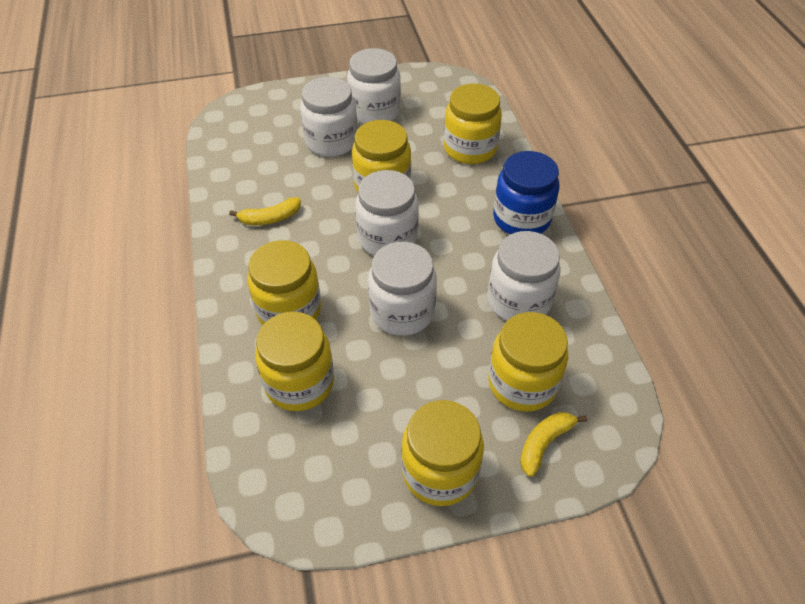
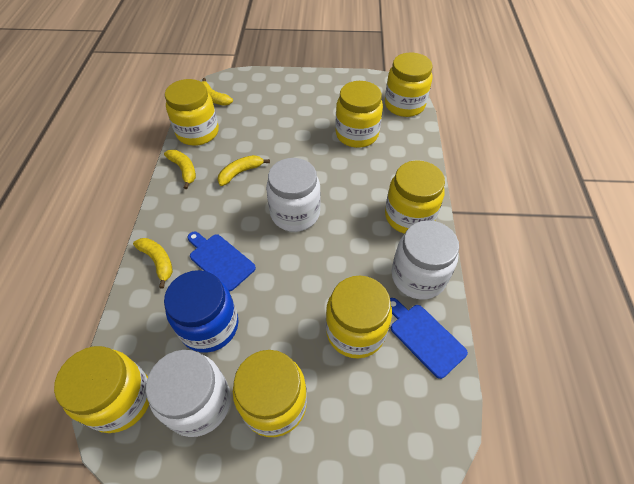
blue cutting board: none = 0 -> [187,232,256,291] [390,298,468,379] = 2
white jar: [300,77,358,157] [347,48,401,124] [355,170,419,256] [368,242,437,336] [487,231,561,321] = 5 -> [146,350,231,437] [266,158,321,232] [392,220,459,299] = 3
yellow banana: [229,197,301,225] [520,412,587,477] = 2 -> [133,238,173,289] [164,150,196,189] [202,78,233,106] [218,155,270,186] = 4
yellow jar: [248,240,321,325] [255,312,334,411] [352,120,411,193] [401,400,484,506] [444,84,502,164] [488,312,568,412] = 6 -> [54,346,149,433] [165,79,219,146] [233,350,307,437] [326,276,392,358] [335,81,383,148] [385,53,433,117] [385,160,445,234] = 7

